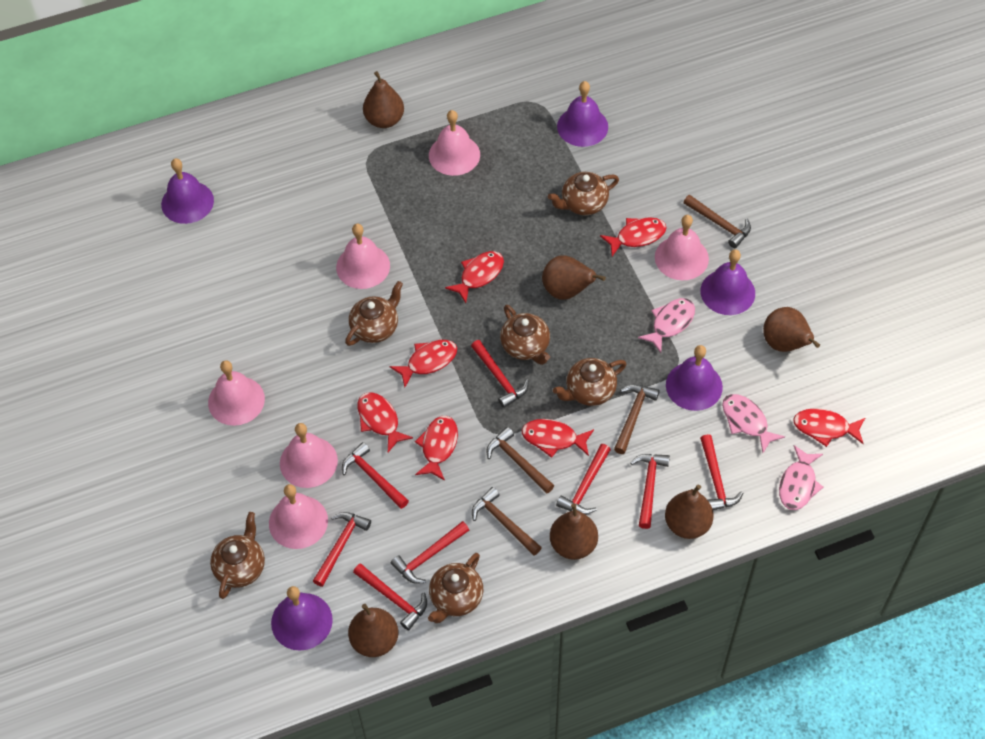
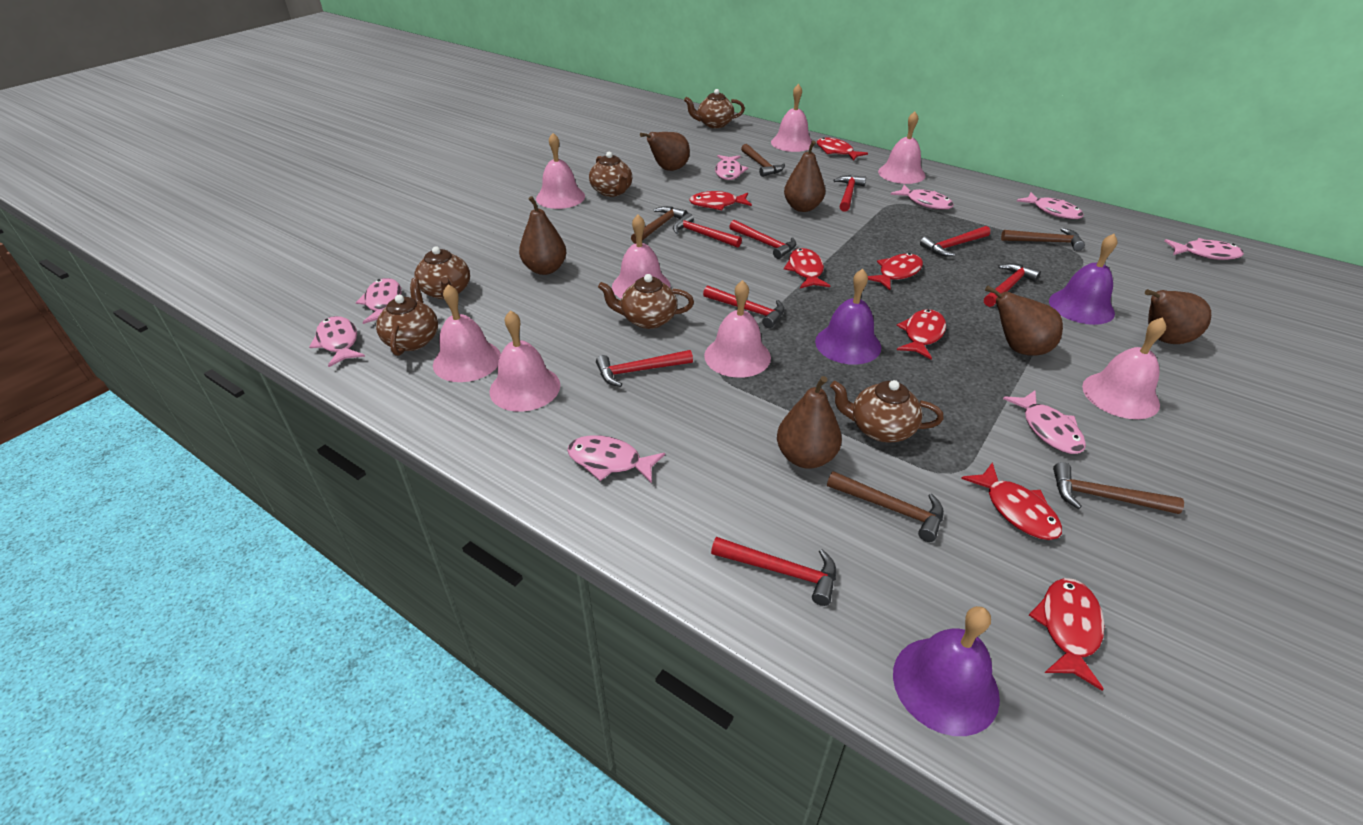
brown hammer: [472,487,542,556] [486,427,554,494] [614,384,660,454] [683,195,751,248] = 4 -> [631,206,688,244] [741,144,785,177] [827,471,944,542] [1001,228,1085,251] [1053,462,1184,514] = 5
pink bell: [208,360,265,426] [269,484,328,549] [280,423,338,488] [336,224,390,289] [429,110,480,176] [655,215,709,280] = 6 -> [433,284,501,382] [490,310,560,412] [536,133,585,209] [612,214,671,299] [704,280,771,378] [771,84,812,152] [878,111,925,184] [1082,317,1166,419] = 8
pink fish: [638,298,695,353] [722,394,785,453] [779,445,823,510] = 3 -> [309,316,365,367] [356,278,402,324] [567,435,665,483] [715,155,748,180] [891,185,954,210] [1003,391,1086,454] [1017,192,1084,219] [1165,238,1244,260] = 8
purple bell: [161,158,214,224] [271,586,333,651] [557,81,608,147] [666,345,723,411] [701,250,755,315] = 5 -> [815,269,881,365] [893,606,1000,736] [1049,234,1117,325] = 3

